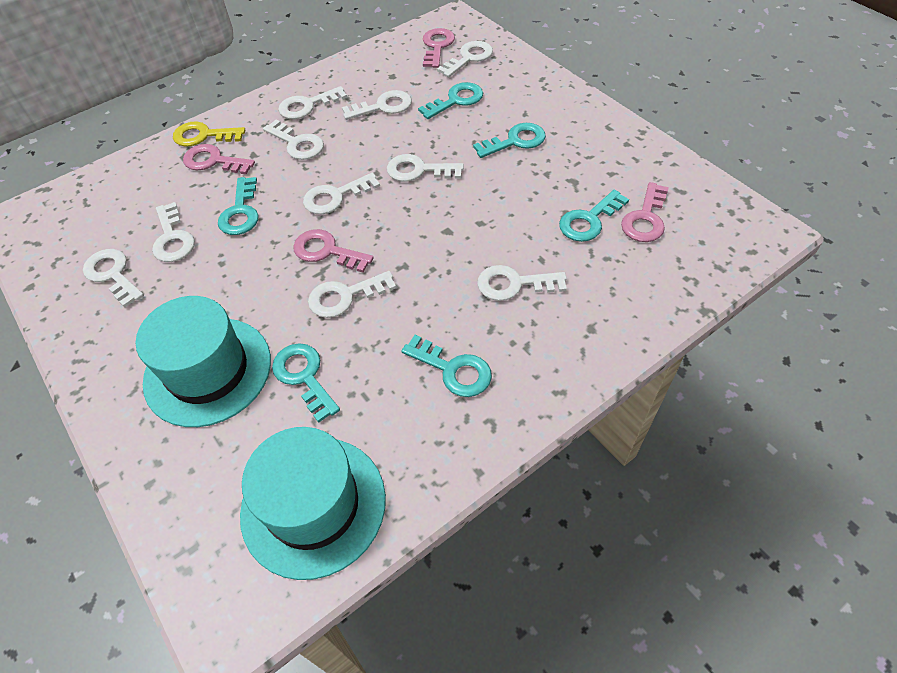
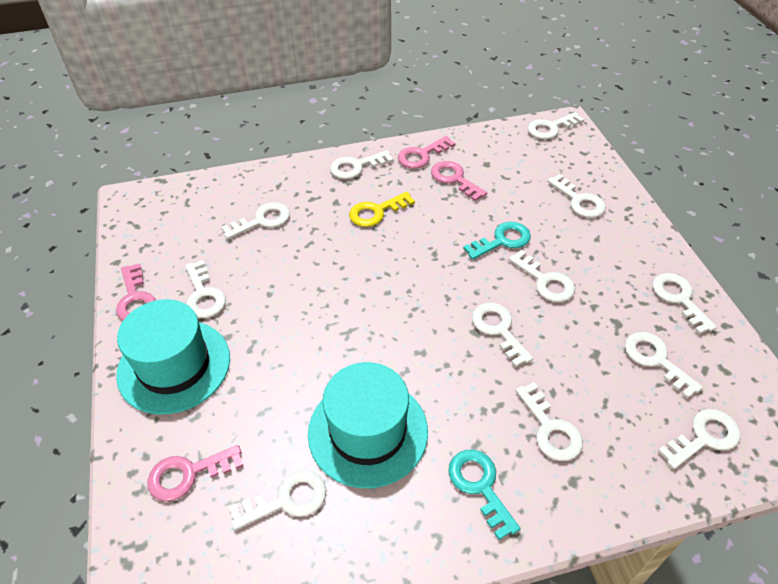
turquoise key: [218,177,258,235] [272,343,340,423] [402,335,492,397] [418,82,483,119] [473,123,546,158] [559,190,629,242] = 6 -> [448,450,520,540] [463,222,531,260] = 2
white key: [83,249,144,307] [152,202,195,262] [263,120,324,160] [278,86,347,119] [303,173,380,214] [308,271,396,318] [342,90,412,120] [387,154,464,182] [437,41,493,77] [477,265,567,301] = 10 -> [185,260,226,318] [221,202,290,239] [229,470,326,530] [330,150,393,179] [472,303,533,367] [508,250,575,302] [516,382,583,461] [528,112,584,139] [547,174,606,218] [625,332,703,399] [653,273,717,334] [658,409,741,469] = 12

